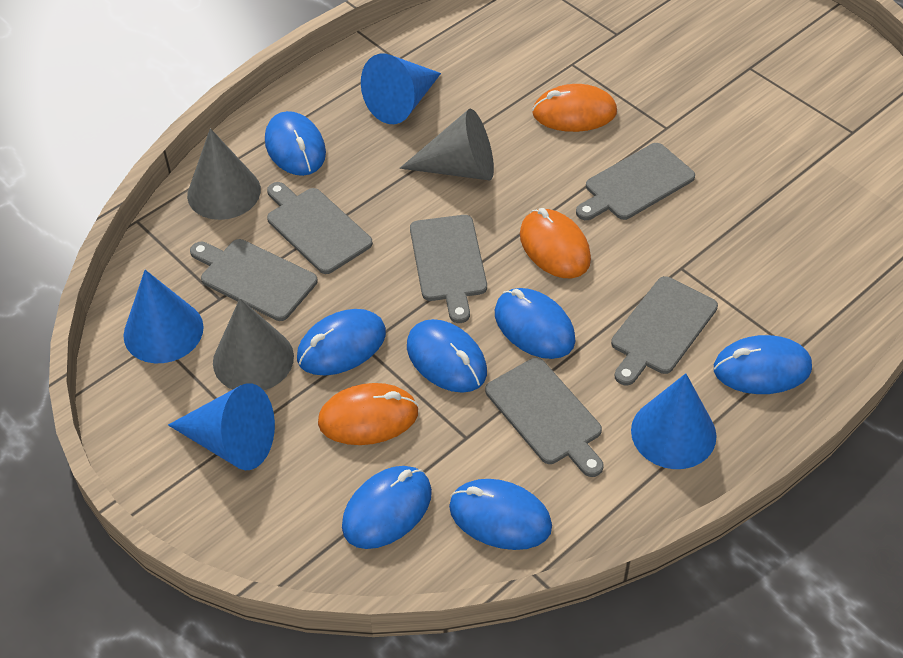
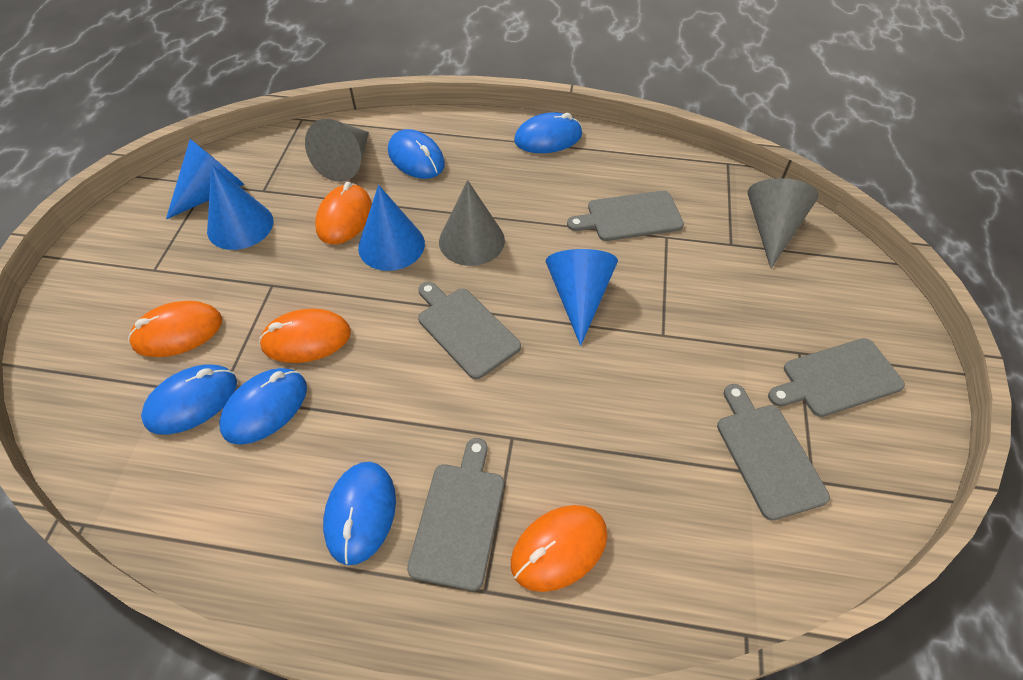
blue mouse: [265,111,326,176] [297,309,386,376] [342,466,432,549] [407,319,487,393] [449,479,552,550] [495,288,575,359] [714,335,812,394] = 7 -> [141,364,237,435] [219,368,307,445] [323,462,396,565] [388,129,445,179] [514,112,582,153] = 5
grey cutting board: [190,239,318,321] [267,182,373,274] [410,215,487,323] [485,358,604,477] [576,143,695,220] [611,276,718,385] = 6 -> [407,438,504,591] [418,282,521,379] [567,191,684,241] [717,384,830,521] [768,338,905,417] = 5
orange mouse: [318,383,419,445] [520,208,591,278] [532,84,617,132] = 3 -> [128,301,222,357] [259,309,351,363] [315,182,372,244] [511,505,607,592] = 4

